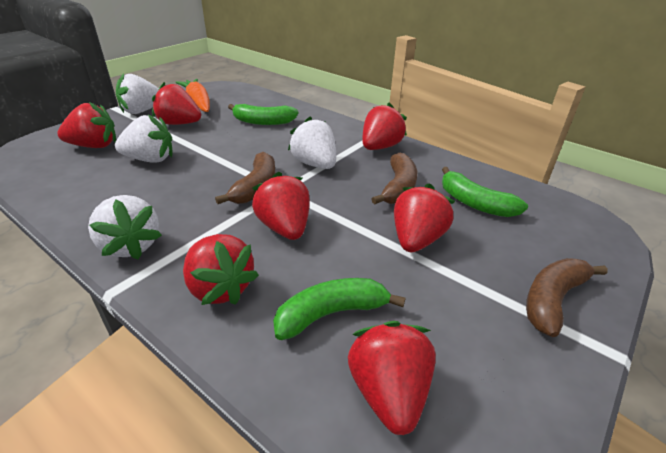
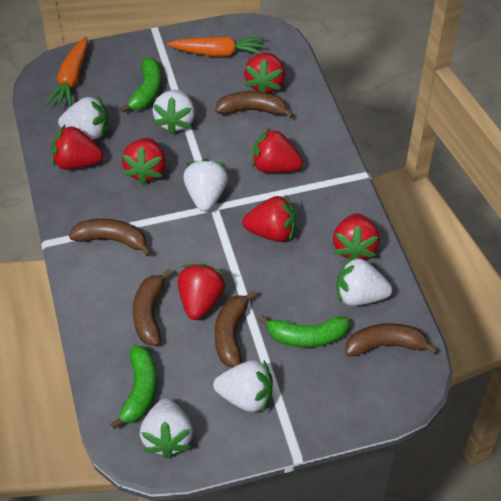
brown banana: [215,152,275,204] [372,153,417,205] [526,258,608,337] = 3 -> [69,219,152,256] [133,269,172,346] [214,290,256,367] [215,91,294,118] [345,323,438,356] = 5
orange carrot: [175,79,210,112] = 1 -> [45,37,88,108] [167,36,265,57] = 2
white strawberry: [88,195,162,259] [115,115,173,163] [116,73,159,114] [288,116,336,169] = 4 -> [58,95,108,140] [140,398,193,459] [152,90,195,135] [183,158,228,211] [213,360,273,414] [336,256,392,306] = 6

